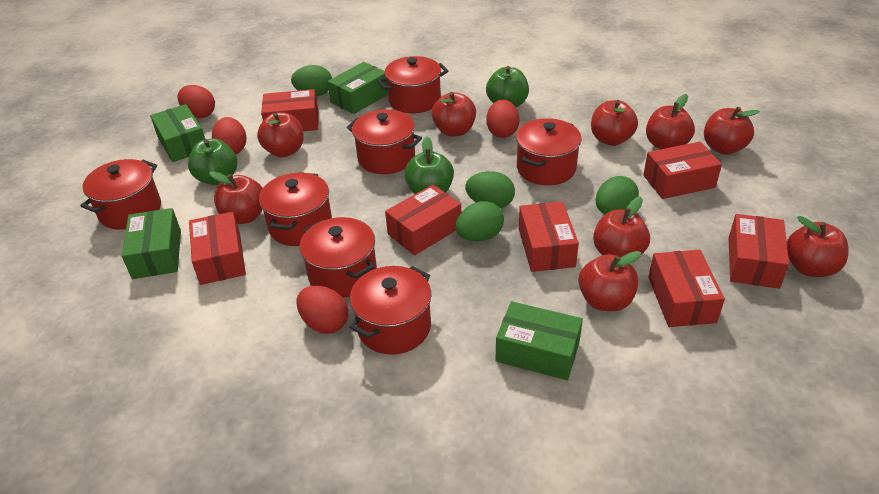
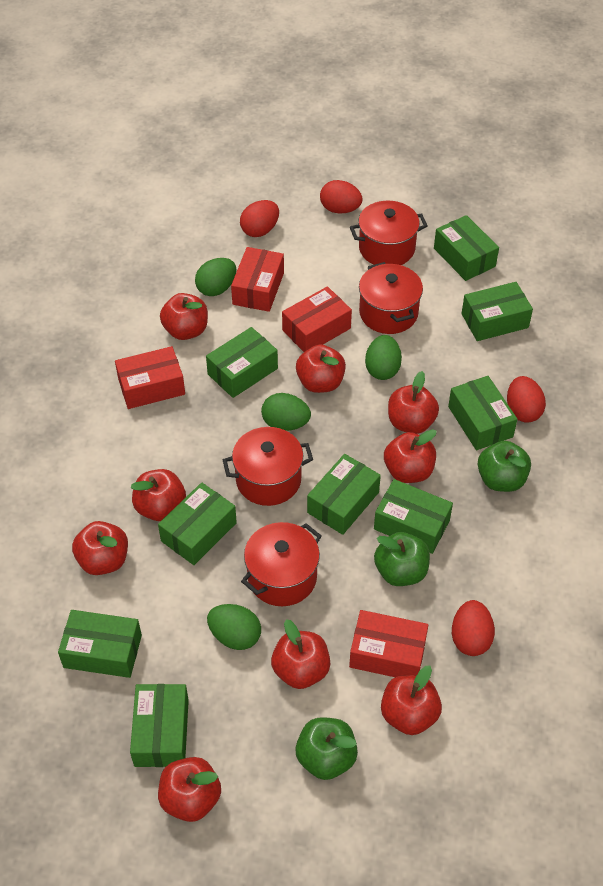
green box: [122,208,181,279] [150,104,205,162] [327,62,388,114] [495,301,583,380] = 4 -> [58,610,142,678] [130,684,189,767] [158,482,237,565] [206,327,278,398] [307,454,381,535] [374,479,453,554] [434,215,499,281] [448,376,518,450] [461,282,533,341] = 9
red box: [189,211,246,285] [261,89,319,131] [385,185,461,255] [519,201,579,272] [643,142,722,199] [648,250,725,327] [728,214,789,289] = 7 -> [115,346,185,409] [231,247,284,312] [282,286,352,352] [349,610,428,677] = 4
red pot: [80,159,161,230] [259,172,332,246] [300,217,377,298] [347,110,422,174] [349,266,432,355] [377,56,448,113] [516,118,582,185] = 7 -> [223,427,313,506] [241,522,322,606] [350,201,427,265] [359,262,423,334] = 4

